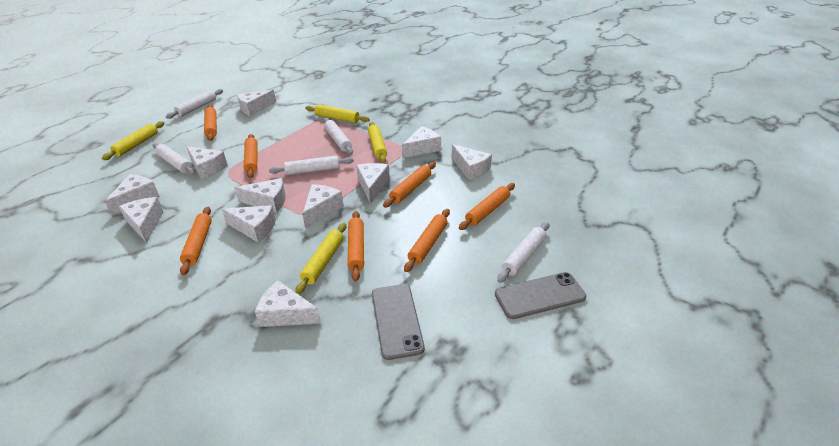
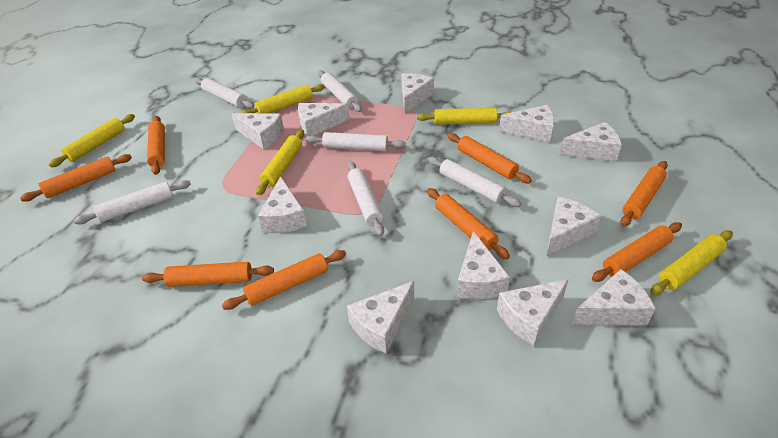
grey phone: [372,284,425,360] [495,272,586,319] = 2 -> none = 0
orange rolling pin: [180,207,212,275] [204,105,217,141] [244,134,258,178] [347,211,364,281] [383,162,436,208] [404,209,450,272] [459,183,515,230] = 7 -> [20,154,132,201] [142,262,274,287] [147,116,165,175] [222,250,346,310] [427,188,510,259] [448,133,532,183] [592,222,682,282] [620,161,668,227] = 8
white rolling pin: [153,143,196,175] [166,89,223,119] [269,156,354,175] [324,118,353,155] [497,222,550,283] = 5 -> [74,180,191,224] [195,78,254,109] [306,132,406,151] [318,70,362,112] [348,161,384,236] [428,157,521,207] = 6
yellow rolling pin: [102,121,165,160] [295,223,346,294] [305,104,370,123] [368,122,387,163] = 4 -> [49,114,135,167] [242,84,325,113] [256,130,304,195] [417,108,511,124] [650,230,733,295] = 5

